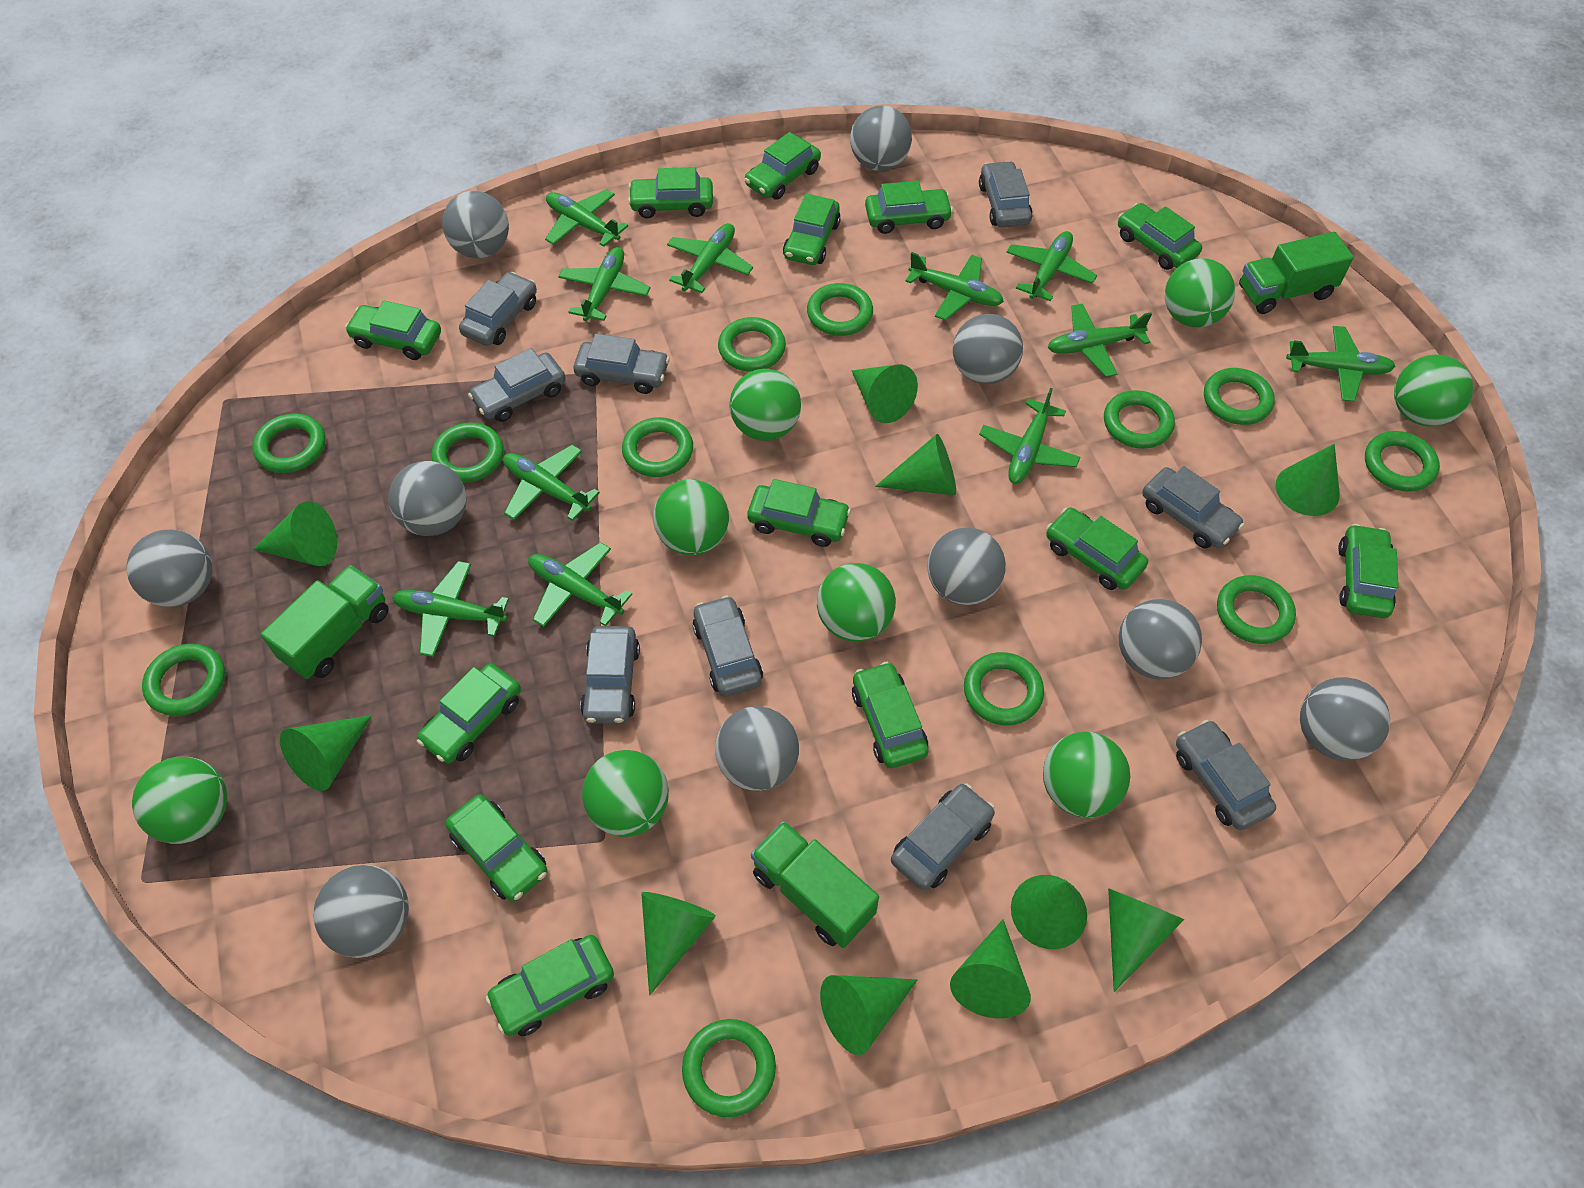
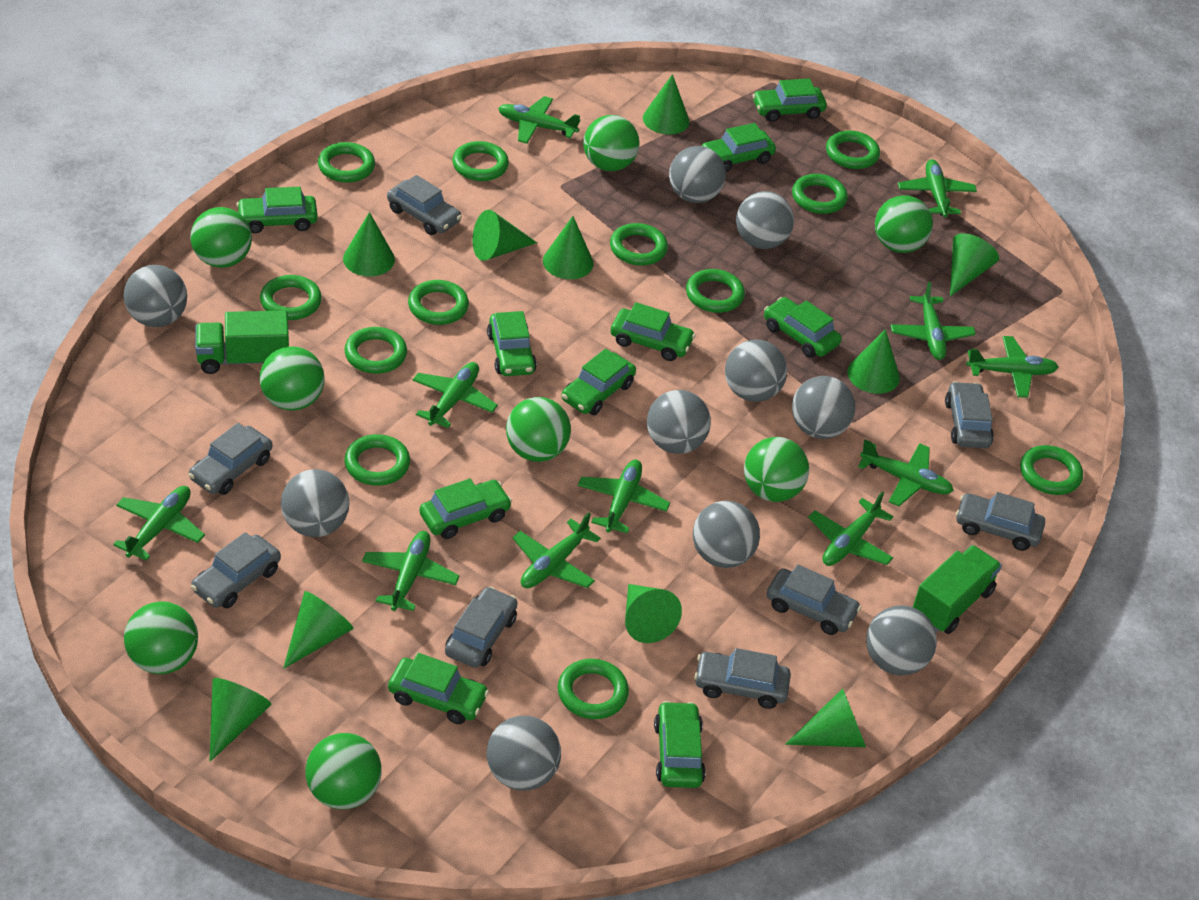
green car: [345,300,441,360] [417,663,521,764] [446,794,548,902] [485,935,614,1036] [628,167,713,218] [744,132,821,200] [747,479,851,547] [783,194,841,265] [852,662,929,768] [865,181,953,234] [1046,507,1148,590] [1118,203,1202,270] [1338,524,1399,618] = 13 -> [236,187,318,233] [388,653,489,724] [419,478,512,539] [487,311,537,376] [561,349,636,415] [610,302,695,361] [654,701,706,788] [702,123,776,172] [753,78,827,122] [764,297,842,358] = 10
green truck: [261,565,389,679] [751,821,879,948] [1239,232,1354,314] = 3 -> [196,310,289,374] [913,545,1002,634] = 2
grey car: [459,272,537,346] [468,348,566,422] [573,334,670,394] [580,626,640,724] [692,596,763,696] [891,784,995,890] [979,161,1033,228] [1142,466,1244,549] [1176,720,1276,830] = 9 -> [188,423,272,495] [191,532,281,609] [387,175,462,235] [445,586,518,668] [694,648,791,709] [766,564,861,635] [945,381,994,448] [956,492,1045,551] = 8

